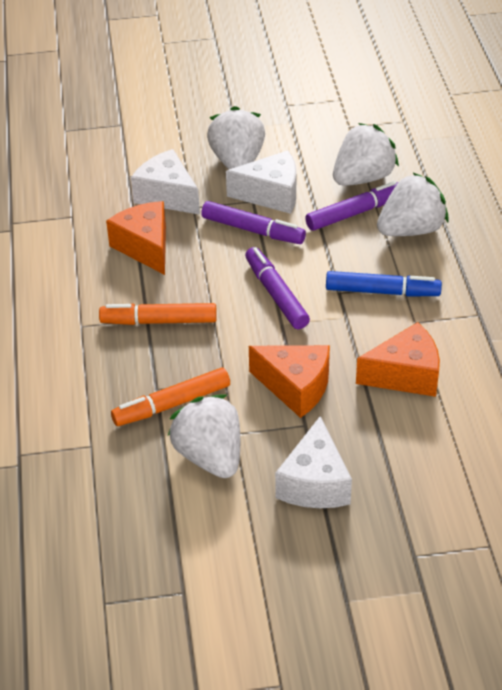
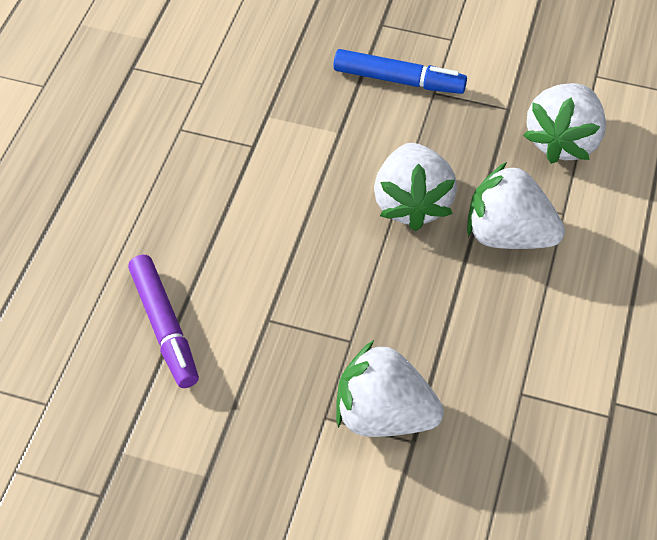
orange cheese: [106,201,166,275] [249,345,330,418] [356,322,440,397] = 3 -> none = 0
orange marker: [99,303,217,325] [111,367,230,426] = 2 -> none = 0
purple marker: [201,201,306,244] [245,247,310,329] [305,181,399,231] = 3 -> [128,255,199,388] = 1
white cheese: [131,149,200,215] [226,150,296,214] [275,416,352,508] = 3 -> none = 0

